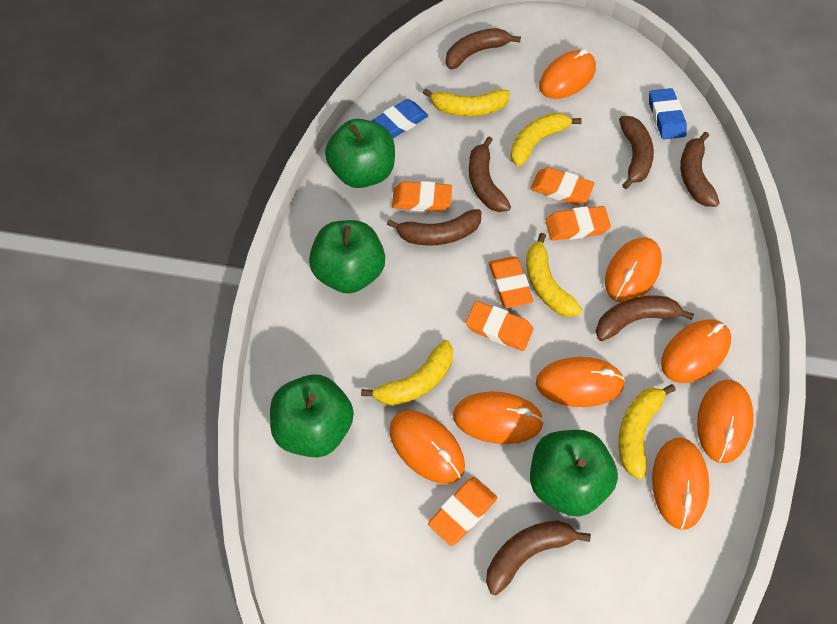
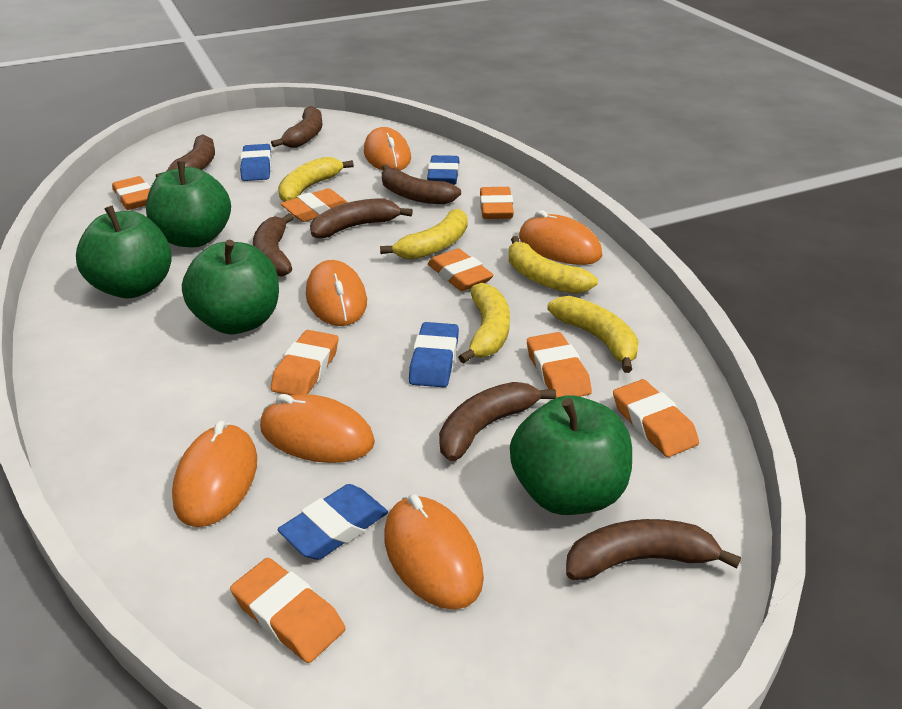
blue eraser: [372,99,429,138] [649,88,687,139] = 2 -> [240,144,272,181] [277,484,388,560] [409,322,459,387] [427,155,459,185] = 4
orange eraser: [392,181,452,212] [428,477,497,546] [465,301,533,351] [489,256,533,308] [530,167,595,205] [545,206,611,241] = 6 -> [112,176,151,210] [230,558,345,663] [271,330,339,395] [281,188,348,222] [428,249,494,291] [480,187,514,219] [527,332,592,398] [613,379,699,457] = 8
orange mouse: [389,410,465,484] [453,391,544,444] [536,357,625,407] [539,49,596,99] [605,237,662,303] [652,438,709,530] [661,319,731,383] [697,379,754,463] = 8 -> [172,421,257,527] [260,394,375,463] [306,260,367,326] [364,127,411,171] [384,494,484,610] [519,210,602,265] = 6

